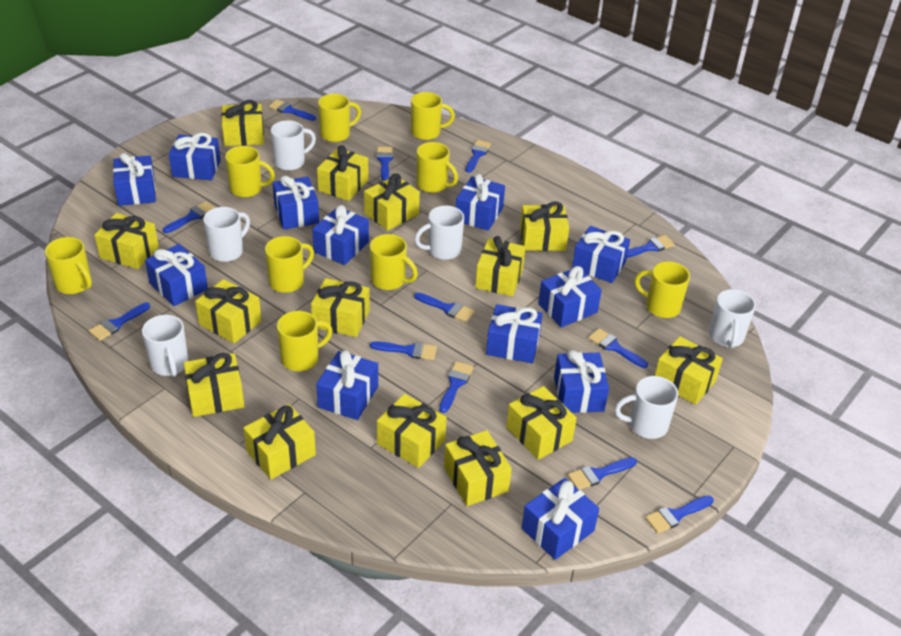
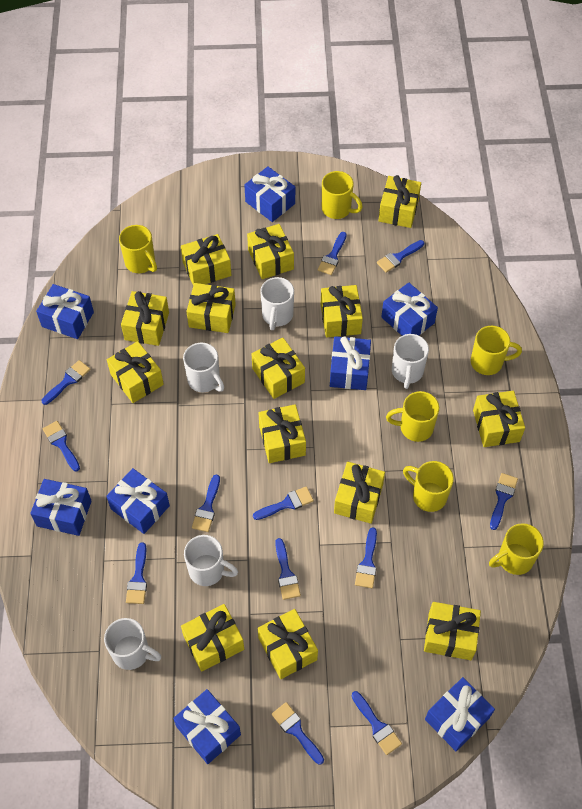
blue gift: [113,153,156,206] [145,244,208,306] [169,133,221,180] [273,175,319,229] [312,205,369,265] [316,350,378,420] [456,174,505,231] [486,304,543,363] [522,478,599,560] [538,266,602,327] [554,350,609,413] [572,226,630,283] = 12 -> [30,479,92,536] [36,284,94,339] [106,468,170,534] [173,689,241,764] [244,166,295,222] [330,336,371,390] [381,282,438,336] [425,677,495,751] = 8
white mug: [142,315,189,377] [203,207,250,262] [271,120,316,171] [414,206,464,260] [614,376,678,439] [709,289,756,349] = 6 -> [104,618,161,670] [183,343,224,392] [184,535,238,586] [260,277,294,330] [392,334,429,389] = 5
yellow mug: [45,237,92,294] [225,146,275,198] [265,236,314,293] [277,311,333,371] [318,94,361,142] [370,234,418,290] [411,92,455,140] [417,142,458,193] [634,262,690,318] = 9 -> [119,225,157,273] [322,171,363,219] [386,391,439,442] [403,461,454,512] [471,326,522,375] [489,523,544,575] = 6

